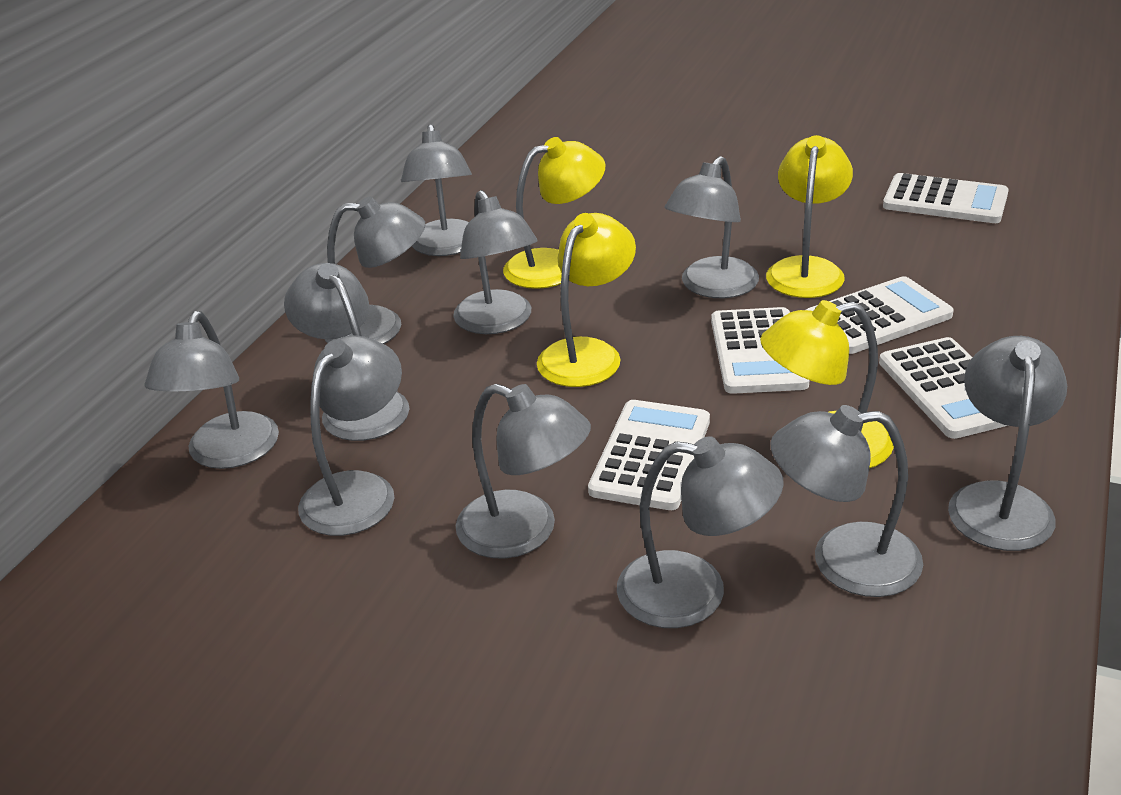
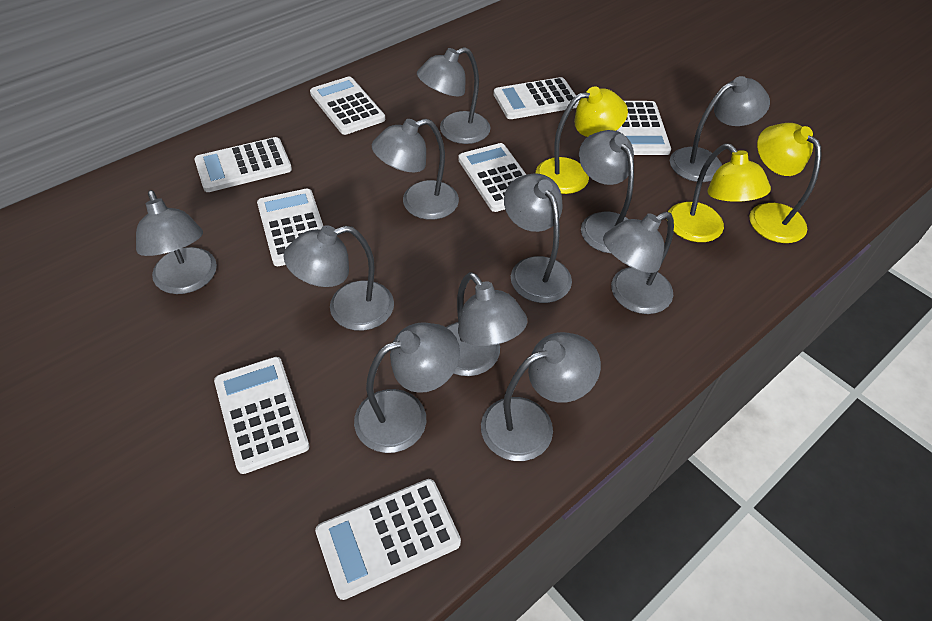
white calculator: [588,400,710,510] [711,307,809,394] [806,276,954,354] [879,337,1008,439] [883,173,1009,223] = 5 -> [194,137,292,192] [214,357,309,474] [257,189,323,266] [310,77,385,135] [315,479,461,600] [458,143,526,212] [493,77,580,119] [616,101,671,155] = 8
yellow lamp: [503,137,606,289] [537,213,636,387] [760,300,894,468] [766,135,853,298] = 4 -> [536,87,628,194] [668,144,771,242] [749,123,821,243] = 3

